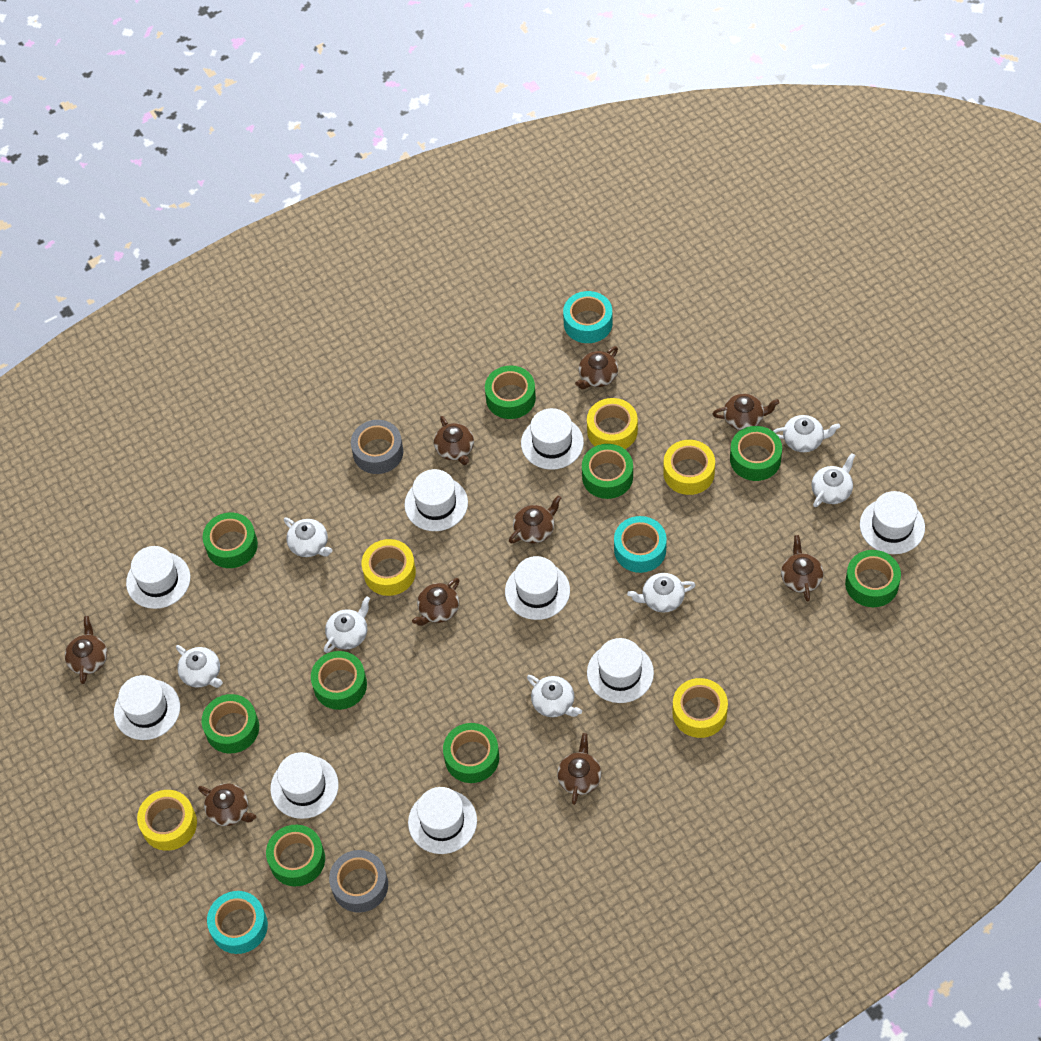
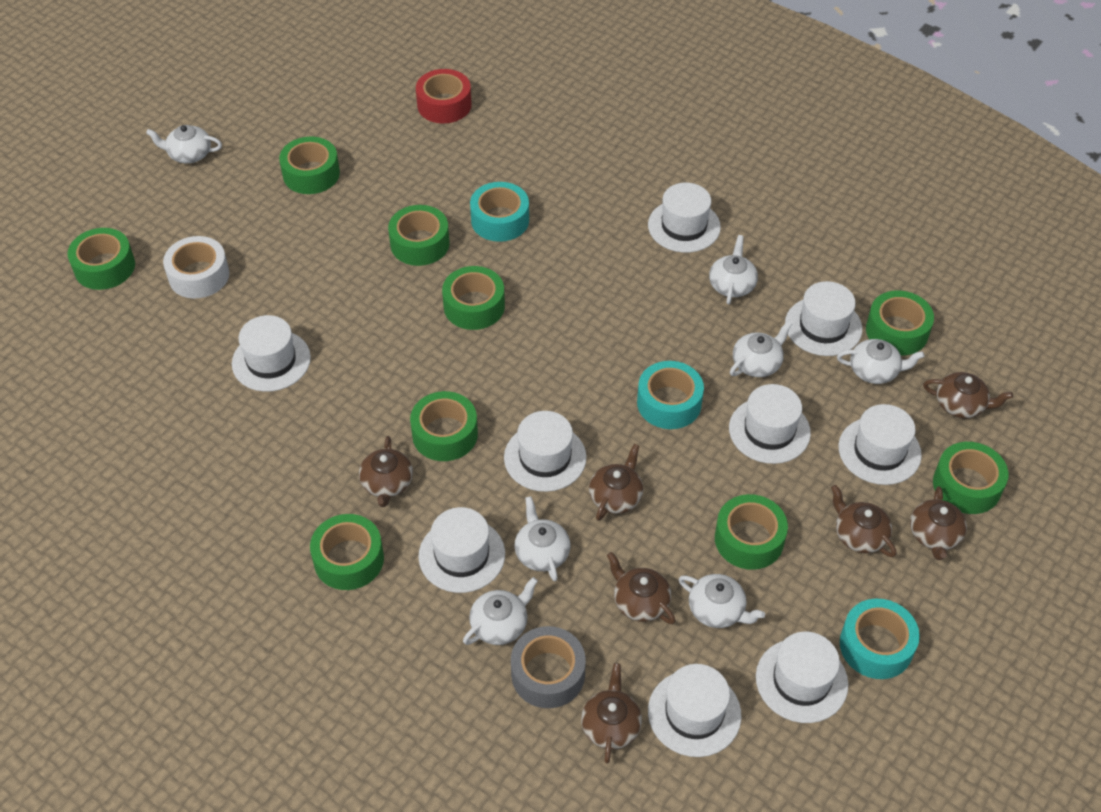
brown teapot: [65,616,107,684] [198,783,256,826] [412,578,460,626] [434,416,474,465] [509,495,561,544] [557,733,601,805] [575,346,618,389] [713,394,780,430] [781,535,824,602] = 9 -> [359,436,413,507] [581,663,642,763] [589,444,643,521] [607,552,675,624] [831,485,896,557] [910,486,967,560] [923,372,1013,418] = 7
grey tape: [329,850,388,913] [351,420,403,474] = 2 -> [511,626,586,708] = 1
red tape: none = 0 -> [416,69,472,123] = 1
white tape: none = 0 -> [163,236,230,299] = 1
yellow tape: [137,790,197,851] [362,539,416,596] [587,398,638,449] [663,440,715,495] [672,678,728,738] = 5 -> none = 0

